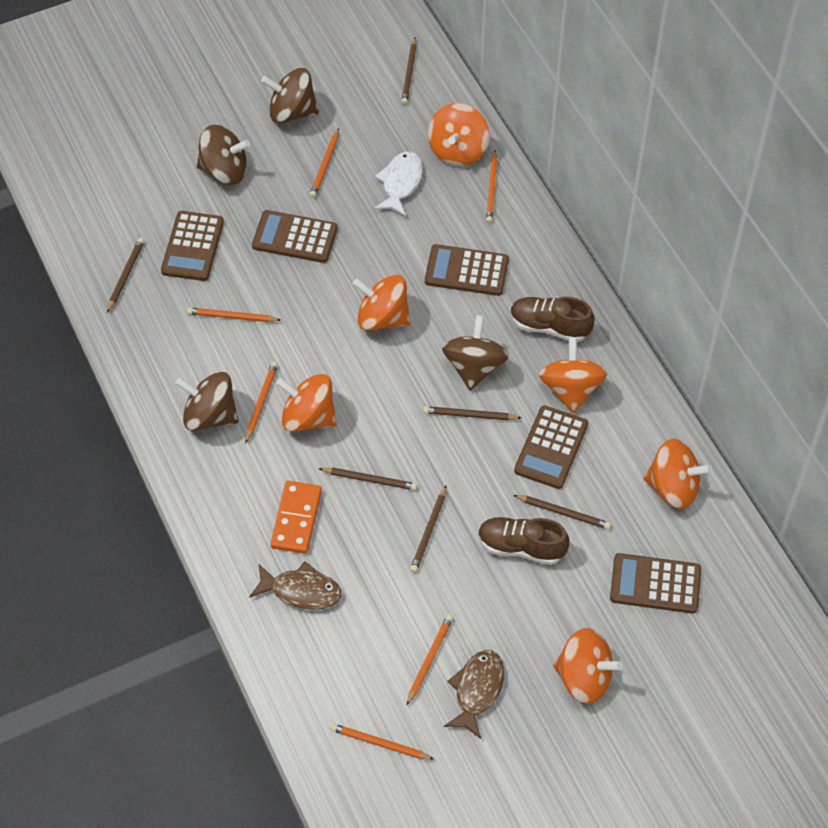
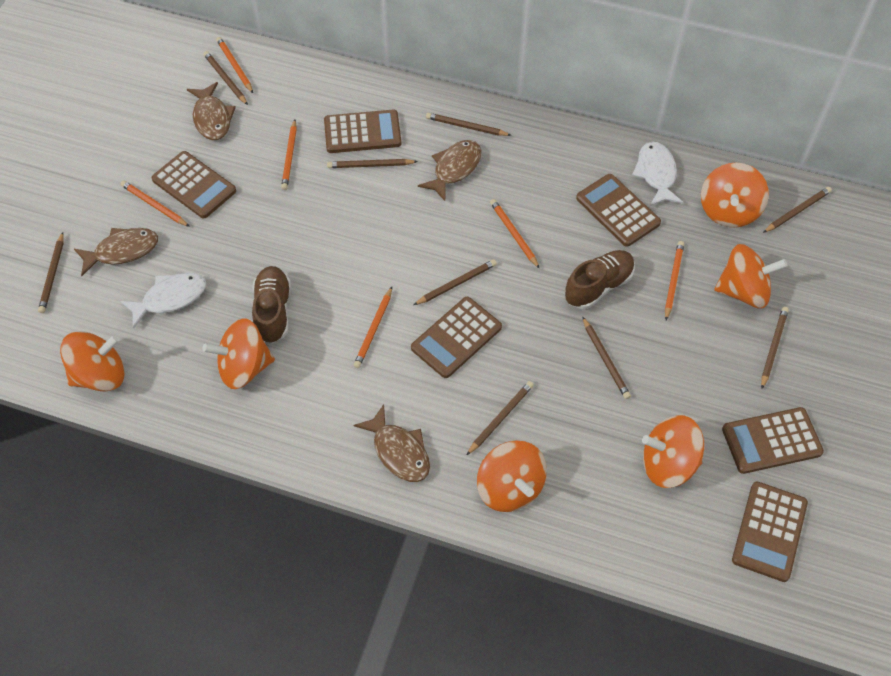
brown calculator: [161,211,224,281] [252,210,338,263] [425,244,509,296] [514,406,588,489] [610,553,701,614] = 5 -> [151,151,236,218] [324,109,401,153] [411,297,502,378] [576,174,661,247] [722,407,824,474] [732,482,808,582] = 6
brown fish: [249,561,341,610] [444,650,504,739] = 2 -> [74,228,158,276] [187,82,236,140] [354,404,430,482] [418,140,482,201] = 4
brown pencil: [107,238,144,313] [318,468,417,490] [401,38,417,104] [410,486,446,572] [423,406,521,420] [513,495,611,529] = 6 -> [38,232,64,313] [203,51,248,105] [327,159,418,168] [414,259,497,305] [426,113,511,136] [467,381,534,455] [582,316,631,399] [761,307,789,389] [763,187,832,233] = 9
brown spinning top: [175,372,238,431] [197,125,250,185] [261,68,319,124] [442,315,509,391] = 4 -> none = 0
orange domino: [270,481,322,554] = 1 -> none = 0
white fish: [374,151,423,216] = 1 -> [120,273,206,329] [632,142,683,206] = 2

